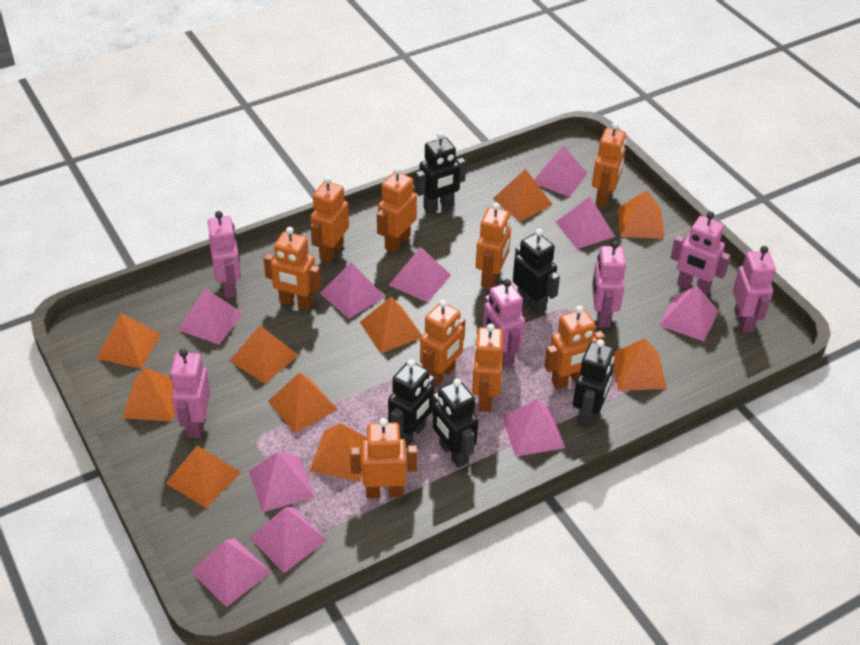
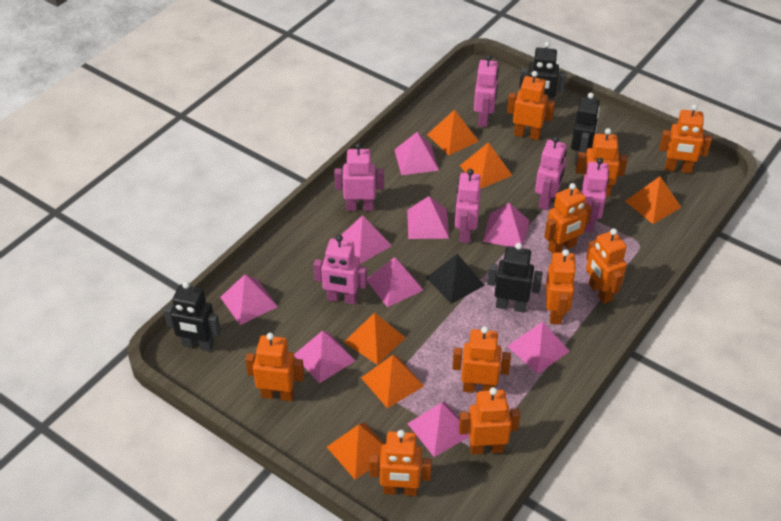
black pyramid: none = 0 -> [426,254,485,304] = 1
black robot: [388,359,435,448] [415,132,466,214] [432,379,479,468] [513,229,560,315] [573,339,614,428] = 5 -> [163,282,221,352] [487,243,543,313] [519,42,566,103] [571,93,600,165] = 4
orange pyramid: [96,313,161,369] [122,367,175,422] [165,446,241,508] [230,325,298,384] [268,372,338,433] [309,423,367,482] [360,297,422,353] [493,169,553,222] [613,338,667,391] [618,190,664,239] = 10 -> [327,422,384,480] [344,312,406,365] [361,355,424,408] [427,110,479,155] [460,142,513,188] [625,176,681,224] = 6
orange robot: [264,227,321,310] [310,176,349,263] [350,418,418,498] [377,167,417,253] [420,300,465,387] [472,323,503,412] [476,202,511,289] [544,305,605,389] [592,122,626,207] = 9 -> [245,333,304,401] [369,430,432,496] [452,326,511,393] [459,387,520,455] [507,71,555,140] [544,183,592,254] [546,249,576,324] [576,128,628,197] [586,228,627,304] [659,104,712,173] = 10
pink pyramid: [178,288,244,345] [191,538,271,607] [249,452,314,512] [250,507,328,573] [320,262,385,319] [389,247,451,303] [502,400,565,457] [534,145,587,197] [556,197,615,249] [659,285,719,341] = 10 -> [220,274,278,325] [294,330,356,383] [341,215,392,264] [367,257,423,307] [394,132,439,175] [407,196,449,239] [407,402,470,457] [483,203,530,248] [507,322,570,374] = 9

